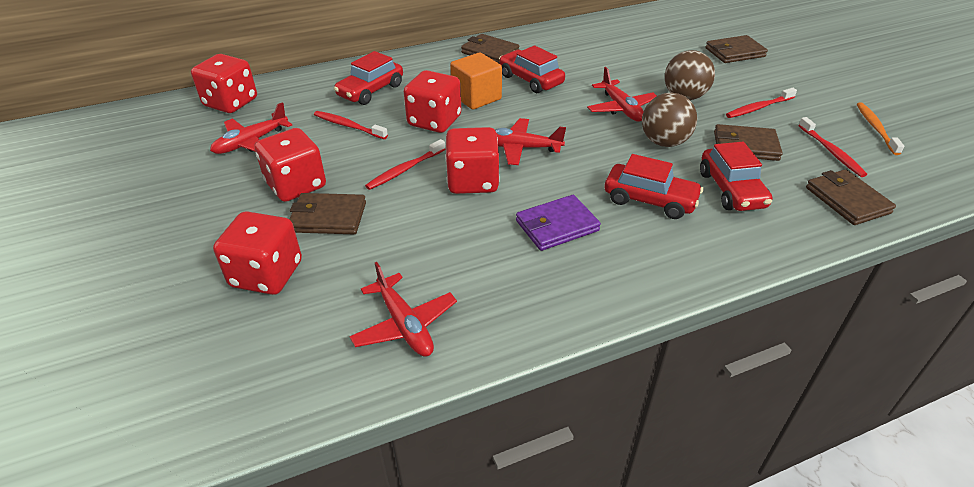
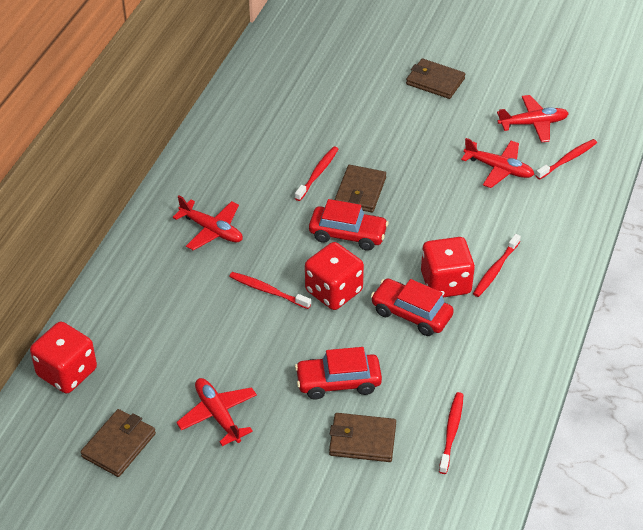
brown ball: [642,92,697,147] [665,50,715,100] = 2 -> none = 0
brown wallet: [289,193,366,234] [461,34,519,63] [705,35,768,63] [714,124,783,161] [806,169,896,225] = 5 -> [80,409,156,477] [329,413,396,462] [335,165,386,213] [406,59,465,99] = 4
orange cube: [450,52,502,110] = 1 -> none = 0
orange toothbrush: [857,102,905,155] = 1 -> none = 0
purple wallet: [516,195,601,251] = 1 -> none = 0
red car: [334,51,403,105] [499,45,565,93] [605,154,703,219] [700,142,773,211] = 4 -> [295,347,382,400] [309,199,389,251] [371,279,454,336] = 3
red dice: [191,54,257,113] [213,211,302,295] [255,128,326,202] [404,70,461,133] [445,127,500,194] = 5 -> [30,322,97,393] [305,242,364,310] [421,237,475,298] = 3
red toothbrush: [314,111,388,139] [365,139,445,190] [726,88,797,118] [798,117,867,177] = 4 -> [229,272,311,309] [295,146,338,201] [439,392,464,474] [473,234,521,297] [536,139,597,180] = 5

